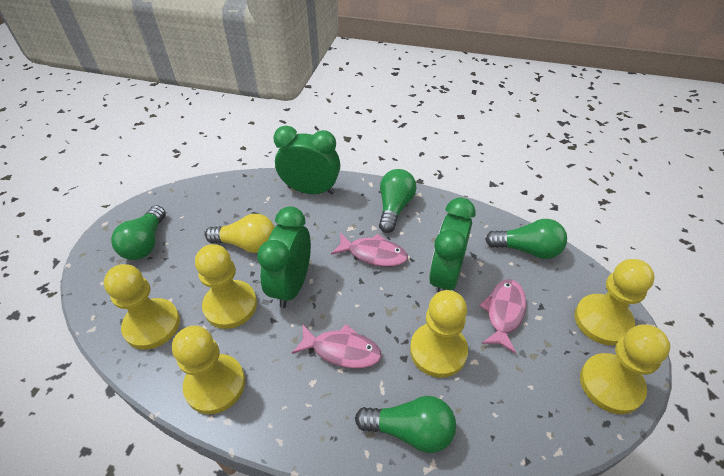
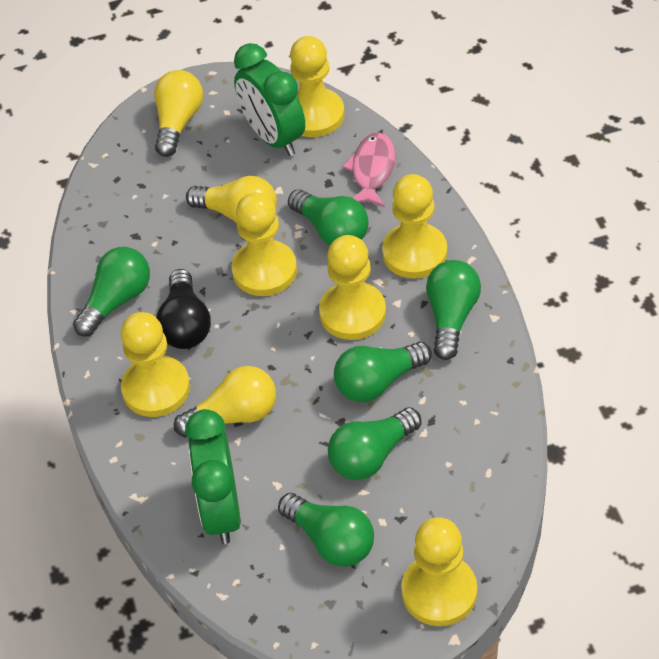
black light bulb: none = 0 -> [156,269,211,349] = 1
green clock: [257,206,311,308] [273,126,340,194] [429,197,476,292] = 3 -> [185,409,241,544] [234,43,305,156] = 2
green light bulb: [111,205,166,260] [355,396,456,453] [379,169,417,233] [485,219,567,259] = 4 -> [73,247,150,336] [278,493,374,567] [288,189,369,245] [328,407,421,480] [334,342,432,402] [426,260,481,360] = 6
pink fish: [292,324,382,368] [331,233,408,267] [479,279,526,354] = 3 -> [342,133,395,207] = 1
yellow light bulb: [205,214,275,253] = 1 -> [154,70,203,157] [174,366,276,437] [186,176,277,223] = 3

